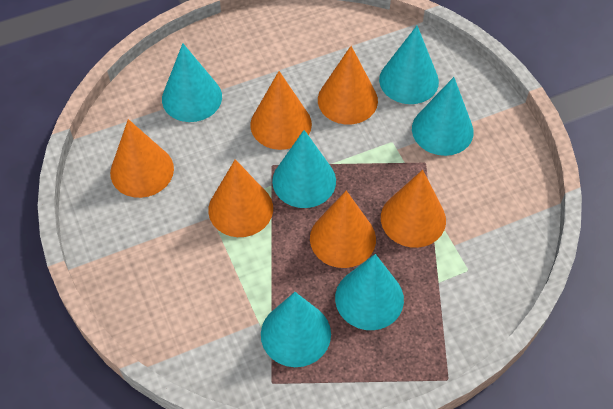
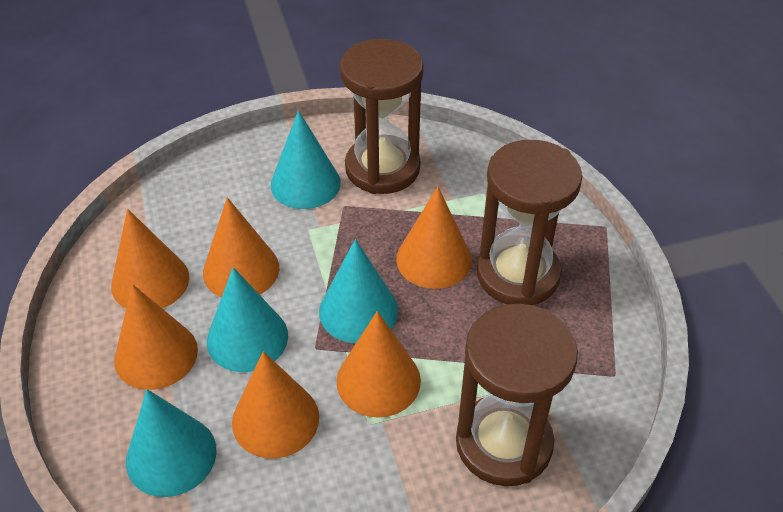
brown hourglass: none = 0 -> [340,39,424,194] [456,304,578,486] [477,140,582,305] = 3
turquoise cone: [162,43,222,122] [261,292,331,367] [272,130,336,208] [335,254,404,330] [379,26,439,104] [412,77,474,156] = 6 -> [126,389,217,497] [207,267,288,372] [271,110,341,209] [319,239,398,343] = 4

